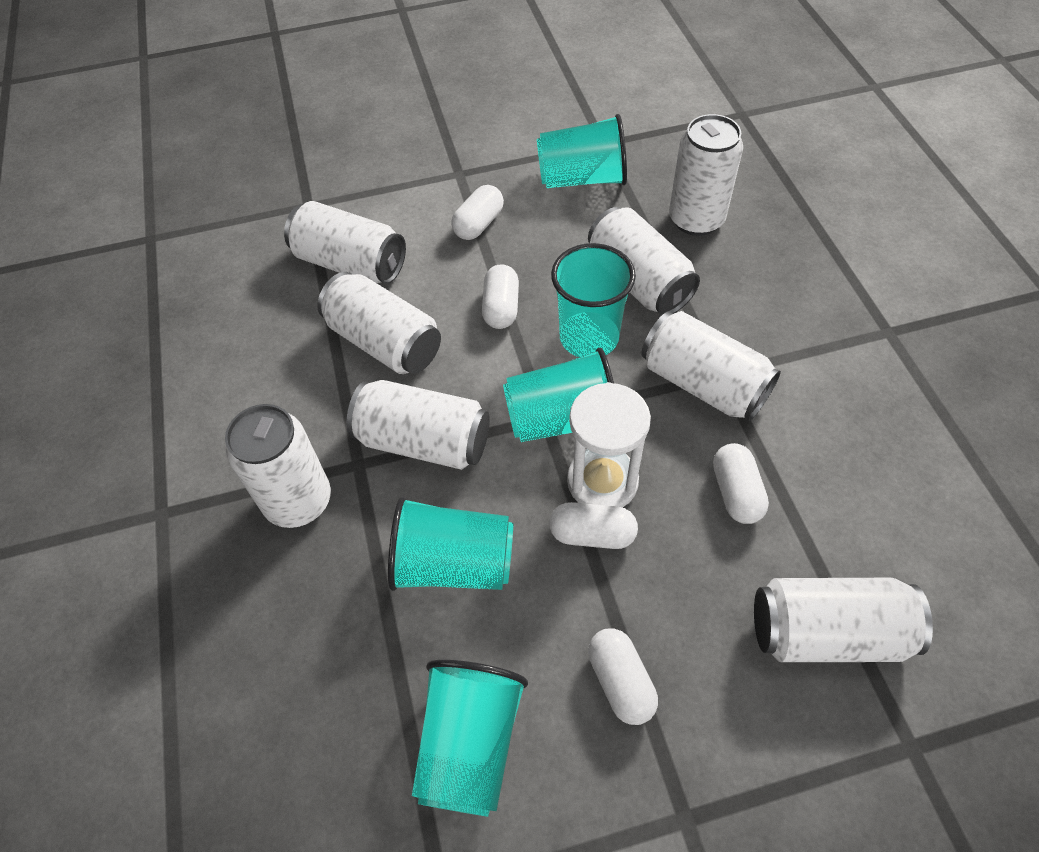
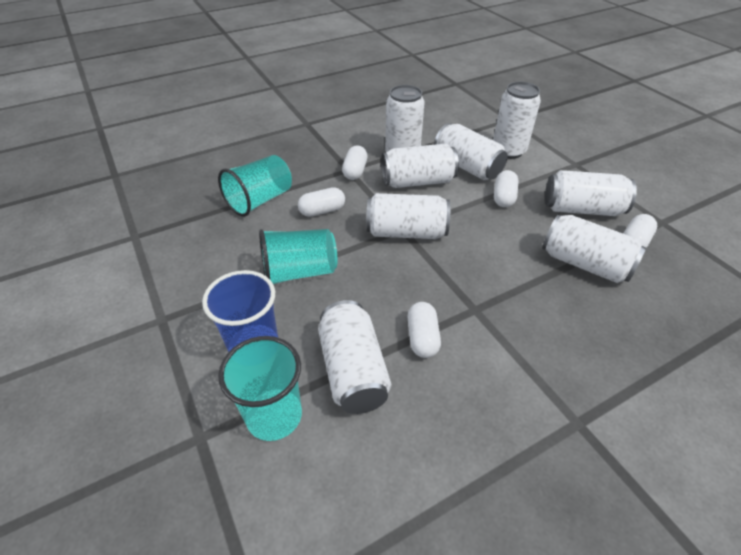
blue cup: none = 0 -> [202,270,278,352] = 1
turquoise cup: [388,496,513,591] [412,660,528,817] [503,348,614,442] [537,114,627,188] [551,243,636,357] = 5 -> [218,155,292,217] [218,336,302,441] [259,229,337,284] = 3
white hourglass: [567,382,651,508] = 1 -> none = 0

